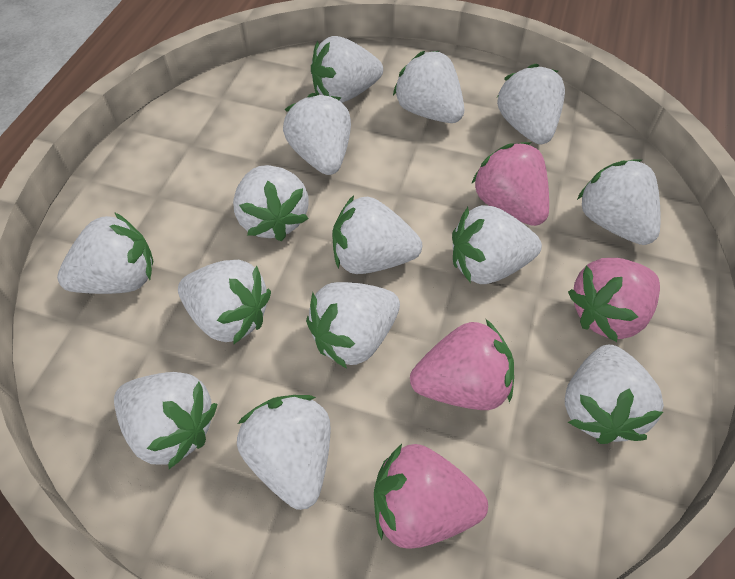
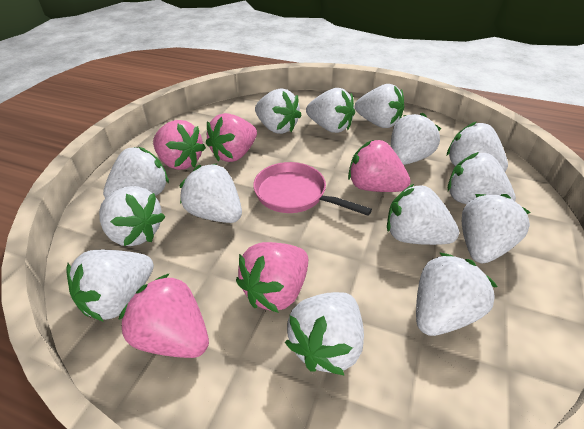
pink pan: none = 0 -> [253,162,372,216] = 1
pink strawberry: [374,444,488,548] [410,319,514,410] [471,142,549,226] [568,258,660,342] = 4 -> [119,273,209,358] [153,120,206,170] [206,113,257,162] [236,242,308,313] [348,140,411,192] = 5

